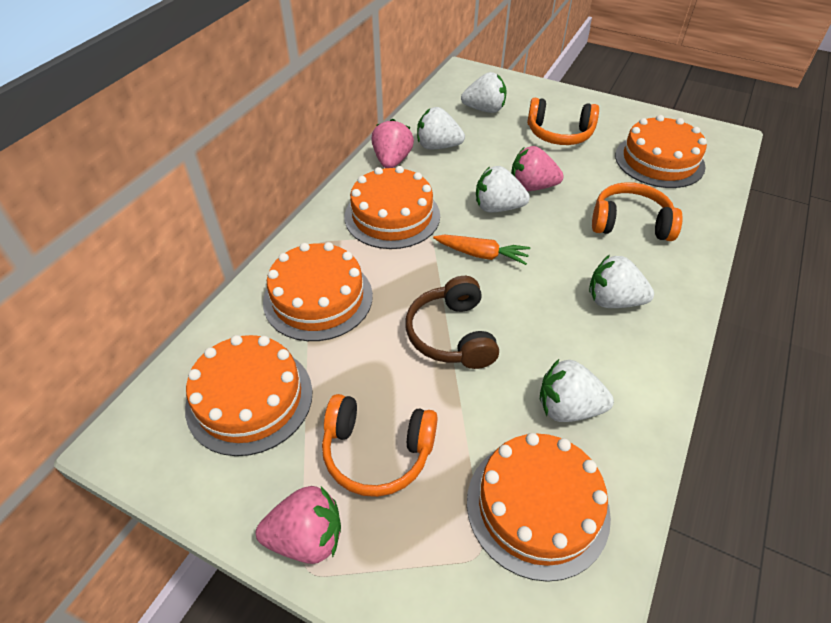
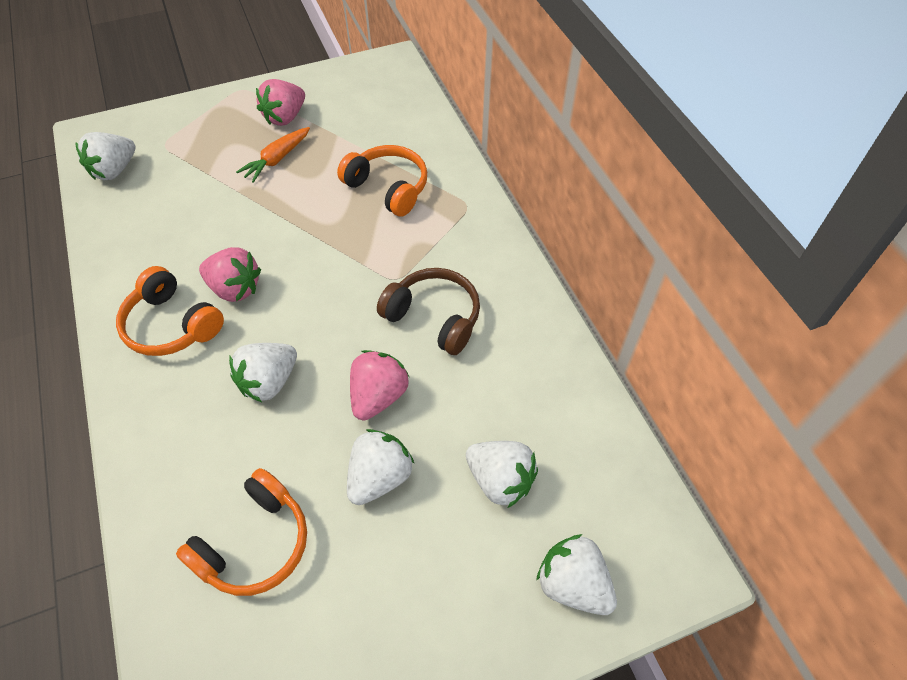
orange cake: [185,335,313,456] [263,242,373,341] [345,166,440,249] [467,433,611,582] [615,115,707,188] = 5 -> none = 0

